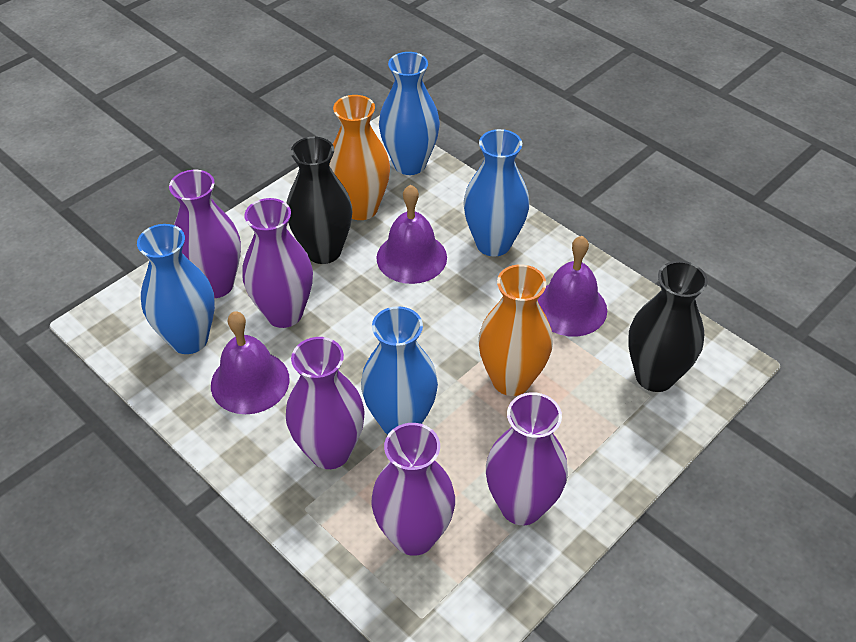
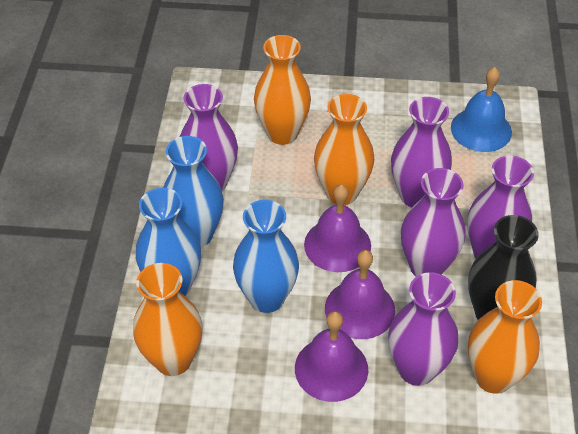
black vase: [287,137,352,264] [628,261,708,392] = 2 -> [468,215,539,320] = 1
blue bell: none = 0 -> [451,67,512,152] = 1
blue vase: [137,224,215,354] [361,306,438,435] [379,52,440,175] [464,129,529,257] = 4 -> [136,188,201,296] [163,136,224,247] [233,200,299,313] = 3
orange vase: [329,95,390,220] [478,264,553,396] = 2 -> [133,263,202,376] [254,35,311,145] [314,94,374,205] [468,280,542,394] = 4

